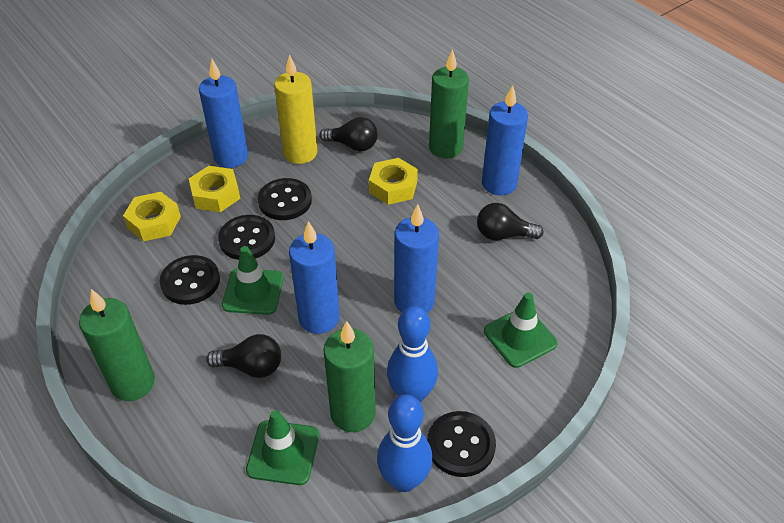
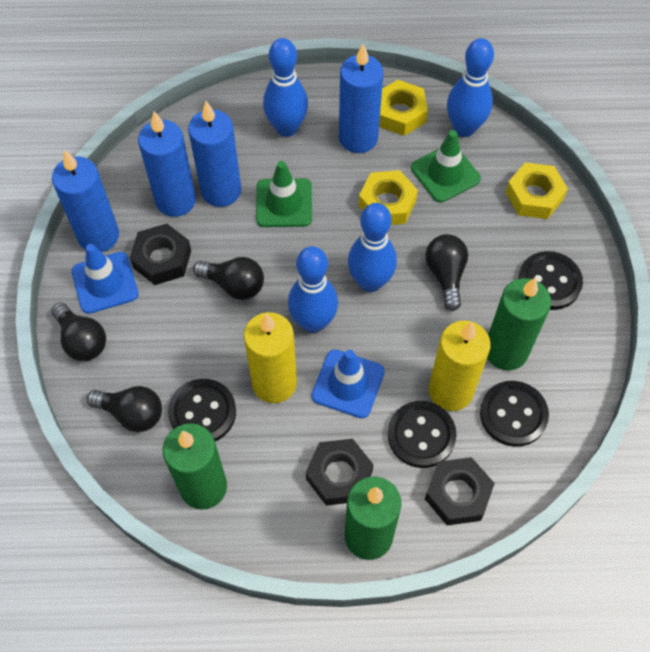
black light bulb: [206,334,281,378] [319,117,378,151] [477,203,544,240] = 3 -> [51,303,106,361] [87,386,162,432] [193,257,264,300] [425,234,468,311] = 4
black nut: none = 0 -> [130,224,191,285] [306,439,374,506] [425,457,495,525] = 3
blue bowling pin: [377,394,432,492] [387,306,438,403] = 2 -> [263,38,308,137] [288,246,338,333] [348,203,397,292] [447,38,494,137] = 4
blue traffic cone: none = 0 -> [71,244,139,314] [311,349,385,418] = 2
green traffic cone: [222,246,284,315] [246,410,319,485] [484,292,558,368] = 3 -> [256,161,312,227] [411,130,481,203] = 2
yellow candle: [274,54,318,164] = 1 -> [244,312,297,403] [429,320,491,411] = 2

